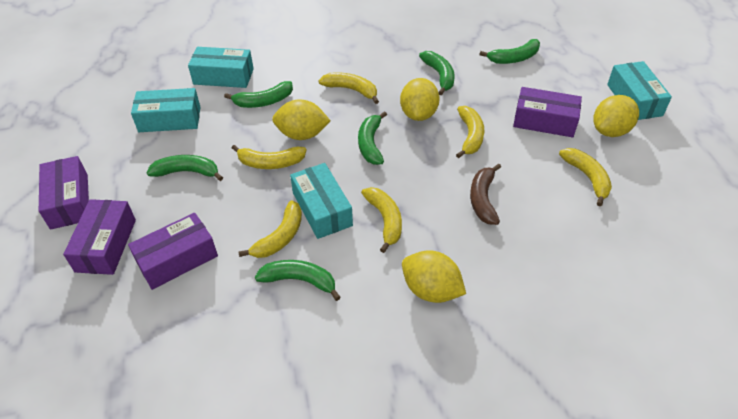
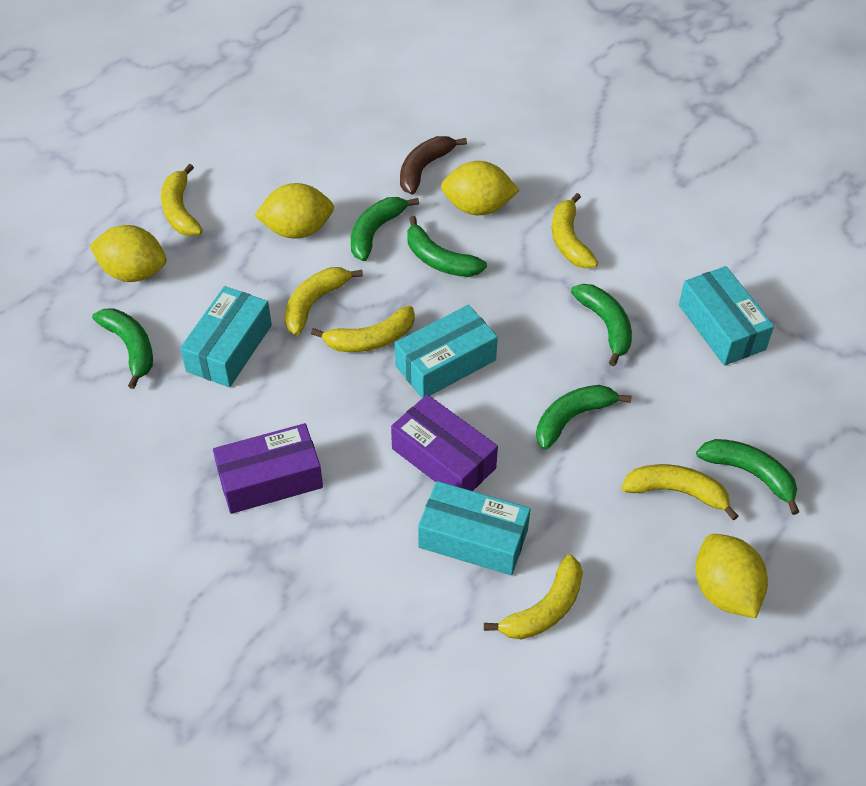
purple box: [39,156,89,230] [63,199,136,275] [128,213,218,290] [513,87,582,137] = 4 -> [213,423,323,514] [391,394,498,491] = 2

